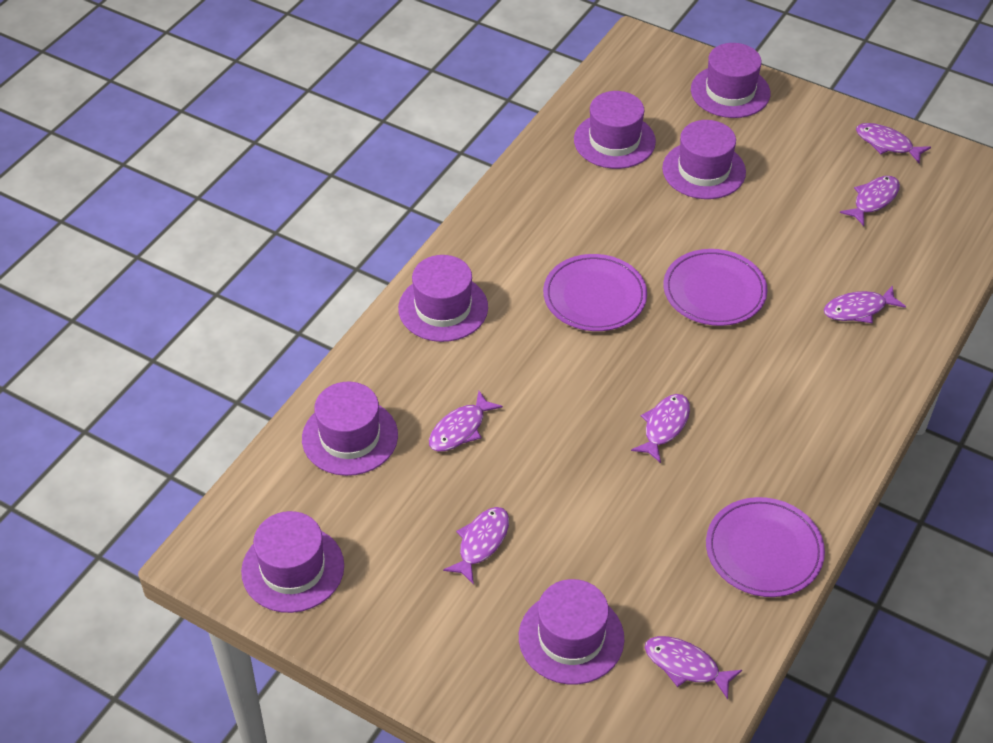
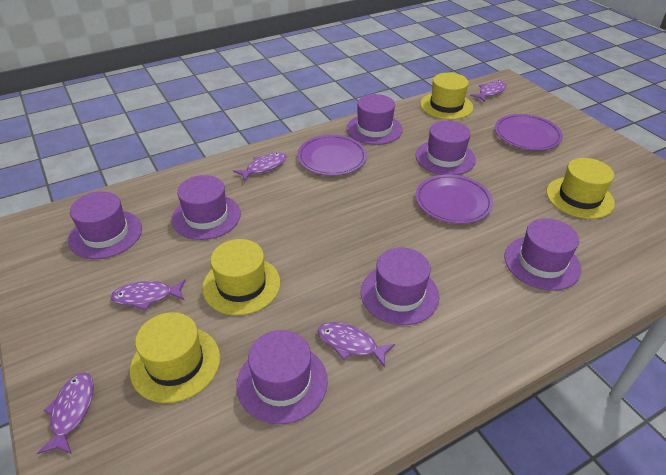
purple fish: [429,391,503,452] [443,507,509,585] [631,394,690,463] [645,636,742,700] [824,286,906,323] [840,176,900,226] [856,123,931,164] = 7 -> [37,372,94,454] [111,279,186,310] [233,152,287,181] [317,322,395,368] [470,80,506,102] = 5
yellow hat: none = 0 -> [130,312,220,403] [202,239,280,316] [420,73,473,120] [546,158,615,219] = 4

